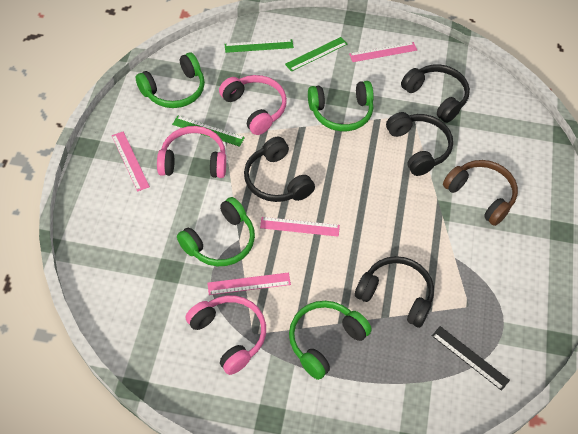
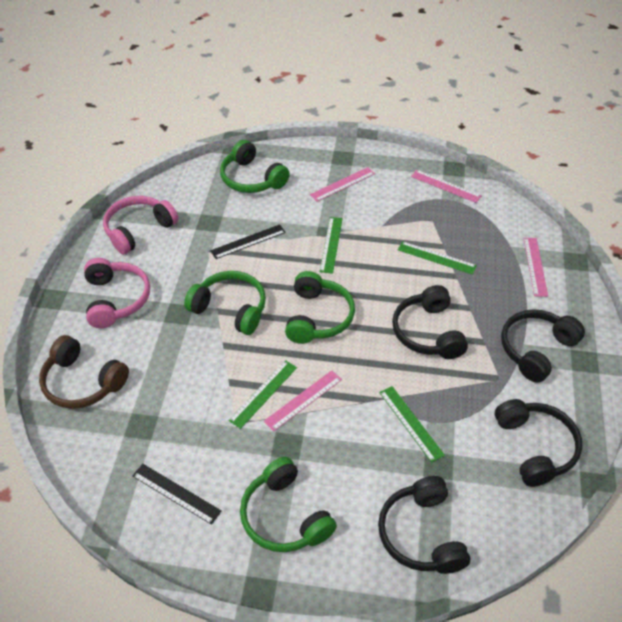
black ruler: [432,326,510,391] = 1 -> [132,464,222,525] [210,224,286,259] = 2
green ruler: [172,115,245,147] [225,39,294,53] [285,37,347,72] = 3 -> [228,360,297,429] [320,217,343,274] [379,386,445,463] [398,241,477,275] = 4
pink headphones: [157,126,226,178] [185,295,266,375] [219,75,287,135] = 3 -> [84,258,150,328] [103,196,178,254] = 2

